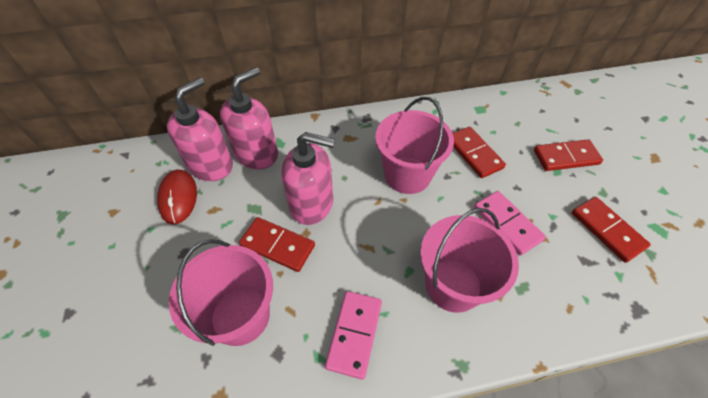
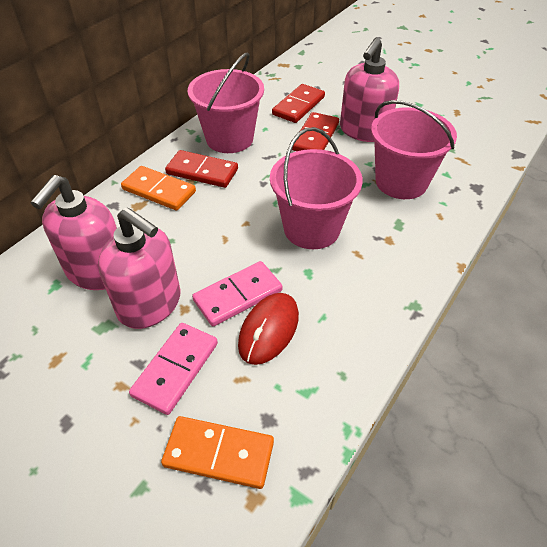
orange domino: none = 0 -> [121,166,196,211] [161,416,274,489] = 2
red domino: [239,217,315,272] [453,127,506,178] [534,139,603,171] [572,197,651,263] = 4 -> [165,150,238,188] [272,84,325,123] [292,112,339,151] = 3

